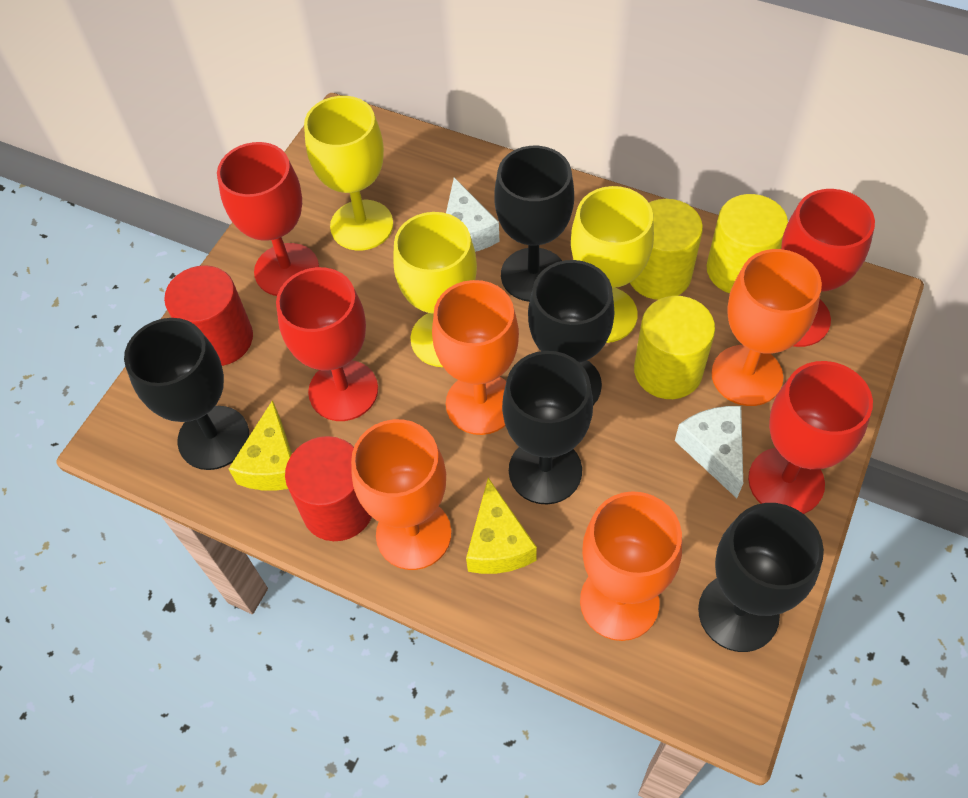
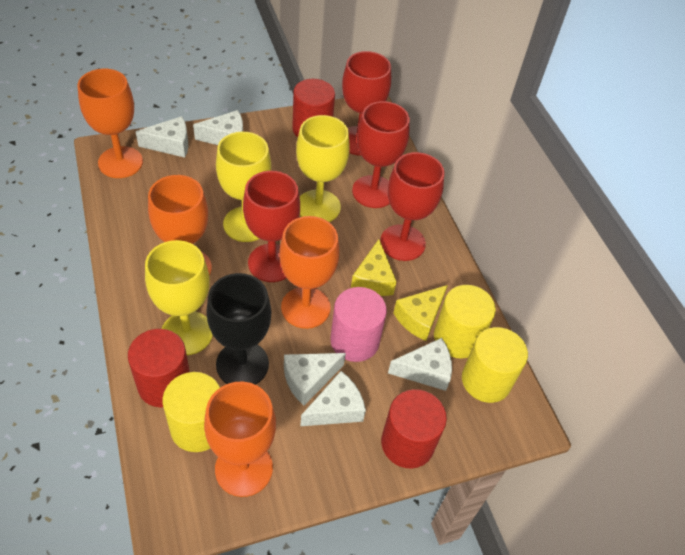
black goblet: [124,318,249,470] [494,146,574,302] [502,351,593,505] [528,260,615,405] [698,503,824,652] = 5 -> [206,273,271,385] = 1
pink cylinder: none = 0 -> [330,287,387,362] = 1
red cylinder: [164,265,253,366] [285,436,372,541] = 2 -> [128,329,190,408] [292,79,335,138] [381,389,447,468] = 3
white cheese: [446,178,500,252] [675,406,743,498] = 2 -> [135,116,188,158] [193,110,243,145] [284,353,346,406] [300,371,366,426] [388,338,452,391] = 5

